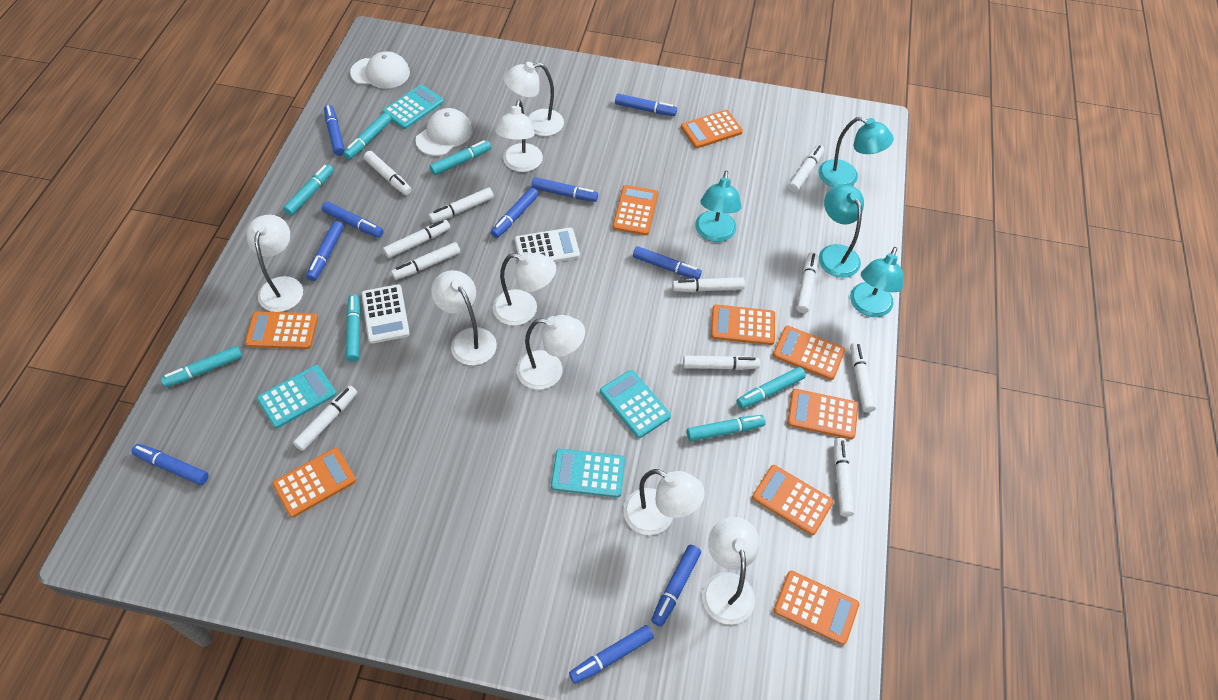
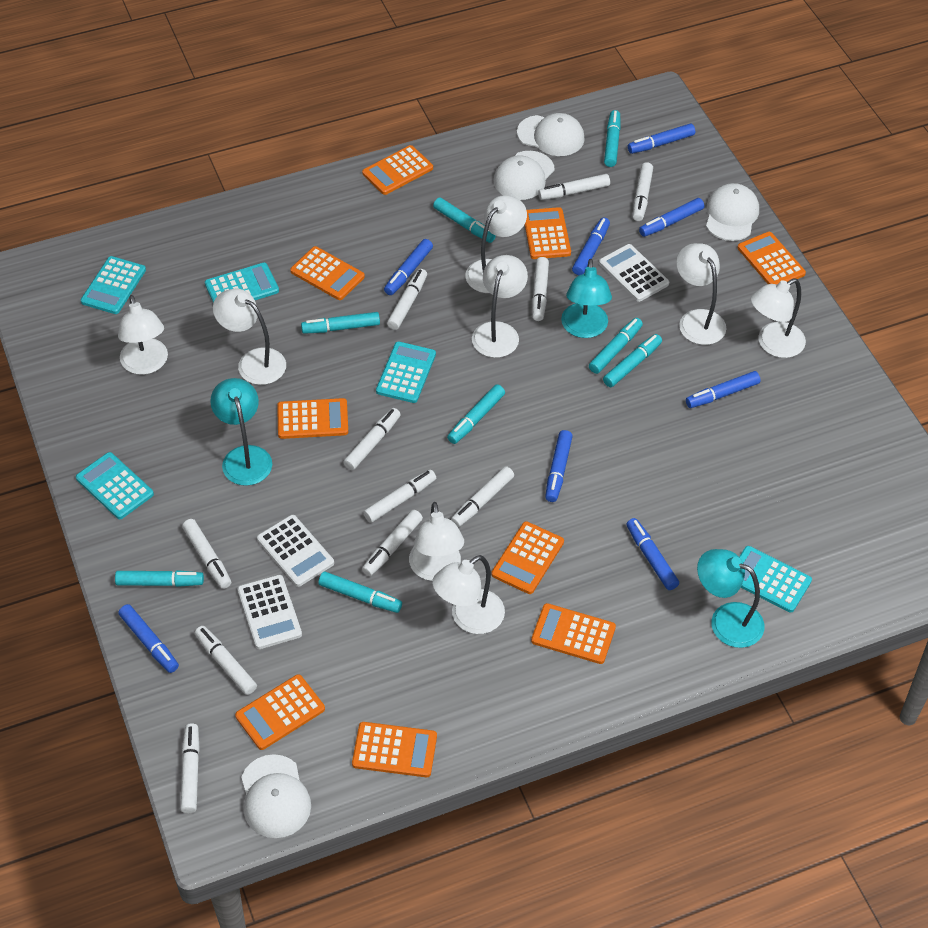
blue marker: [131,444,209,485] [306,221,344,281] [322,201,383,238] [324,105,345,156] [491,188,539,238] [532,177,598,202] [569,625,654,684] [615,94,677,116] [633,246,702,280] [651,545,701,627] = 10 -> [118,604,179,673] [384,239,433,295] [545,430,573,502] [572,217,610,275] [627,518,679,590] [628,123,695,154] [639,198,704,237] [686,371,760,408] = 8
turquoise calculator: [257,365,337,428] [382,85,444,129] [551,449,625,498] [600,370,671,438] = 4 -> [76,452,154,519] [81,256,146,314] [205,263,279,303] [376,341,436,403] [739,546,812,613] = 5
turquoise lamp: [695,170,742,242] [819,117,894,187] [819,185,864,278] [850,247,903,317] = 4 -> [210,378,272,486] [561,259,612,338] [697,549,765,648] = 3
turquoise marker: [161,346,243,387] [283,164,334,216] [343,113,391,159] [346,294,361,362] [430,140,491,175] [687,415,766,441] [737,367,806,409] = 7 -> [115,570,204,587] [301,312,380,334] [318,571,402,613] [433,197,496,243] [447,384,505,444] [589,318,643,374] [603,334,662,387] [604,110,621,167] = 8
white calculator: [361,284,410,344] [515,228,580,262] = 2 -> [237,575,302,649] [257,515,334,587] [599,244,669,302] = 3
white cap: [350,51,410,89] [415,108,472,156] = 2 -> [241,754,311,838] [494,151,555,200] [517,113,585,156] [706,183,759,241] = 4

